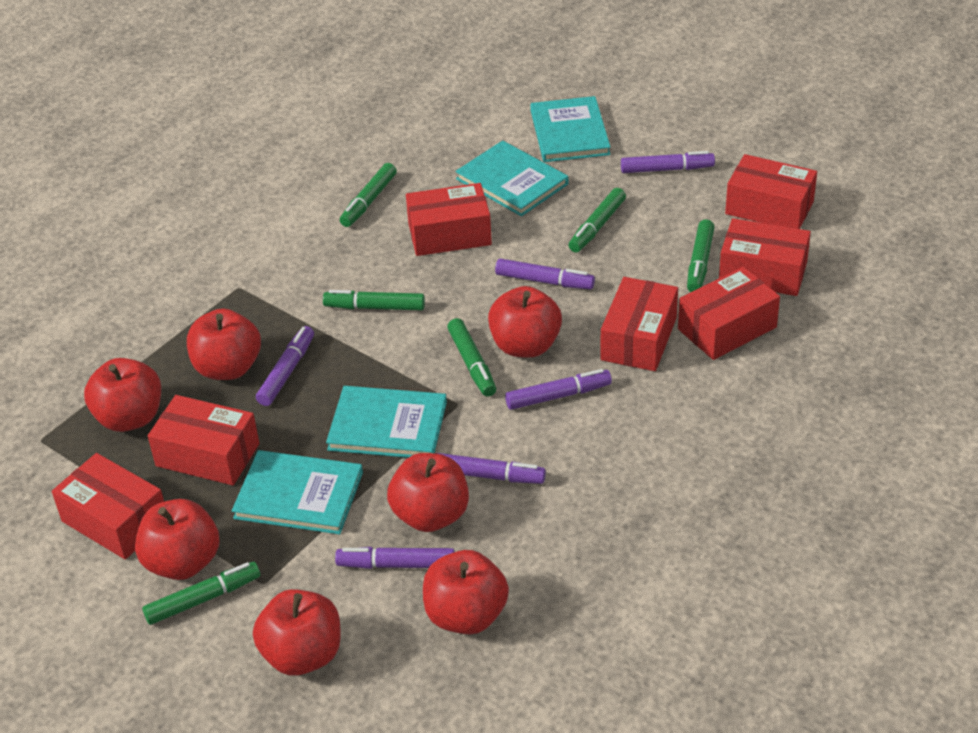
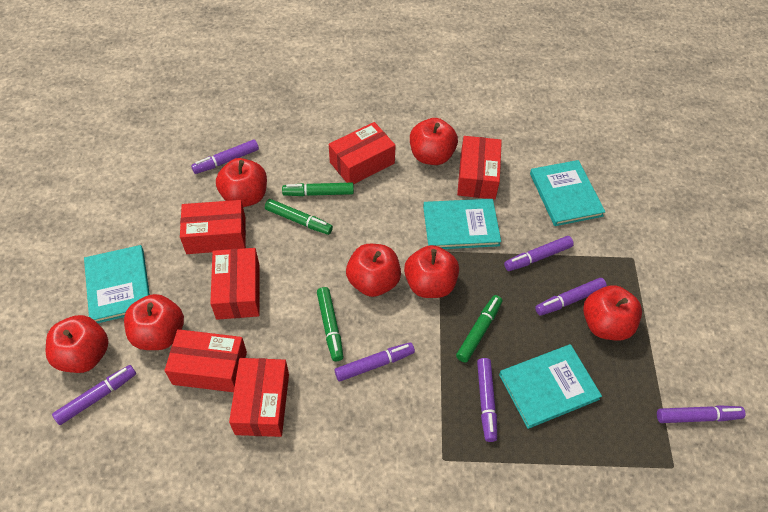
green marker: [142,562,260,625] [323,290,425,310] [340,163,397,227] [447,318,496,397] [569,188,626,253] [687,219,715,292] = 6 -> [265,199,333,235] [282,183,354,196] [317,287,343,361] [456,295,502,363] = 4
purple marker: [256,326,314,406] [335,547,455,569] [436,453,546,484] [495,259,595,289] [505,369,612,410] [621,151,715,173] = 6 -> [52,365,136,425] [191,139,259,174] [334,342,415,382] [477,358,497,442] [504,236,574,271] [535,278,607,316] [657,405,745,423] = 7
red box: [52,453,164,560] [148,395,259,485] [406,183,492,256] [600,277,678,371] [678,267,780,360] [719,218,811,296] [725,154,817,229] = 7 -> [164,329,247,392] [180,200,246,254] [210,248,260,320] [229,358,289,437] [329,122,396,185] [457,136,502,199] = 6

